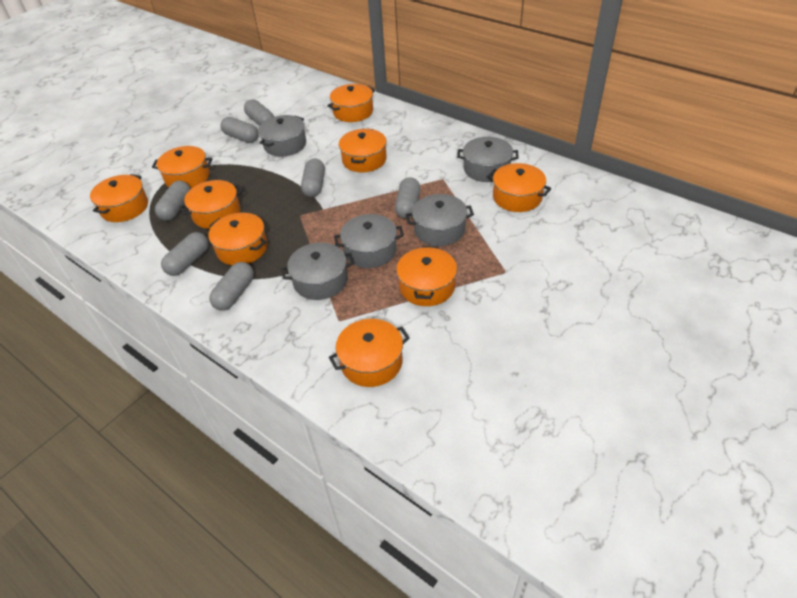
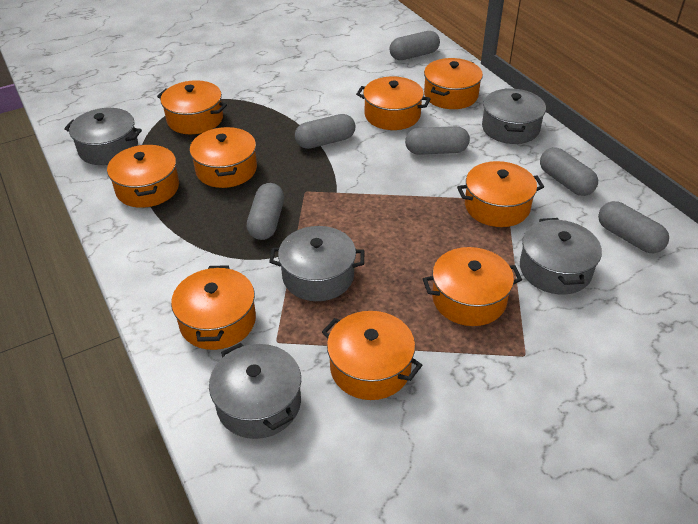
grey capsule: [155,181,191,221] [161,232,209,276] [209,262,254,311] [221,117,259,143] [244,99,274,126] [301,158,325,197] [395,177,420,219] = 7 -> [247,183,284,240] [295,114,355,149] [390,31,440,60] [405,126,470,155] [540,147,598,196] [598,201,669,253] = 6

